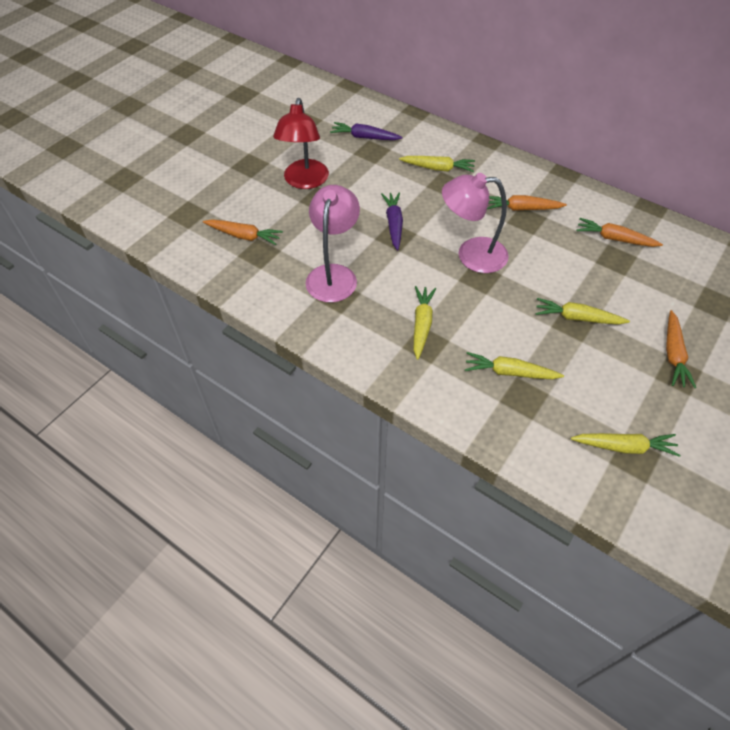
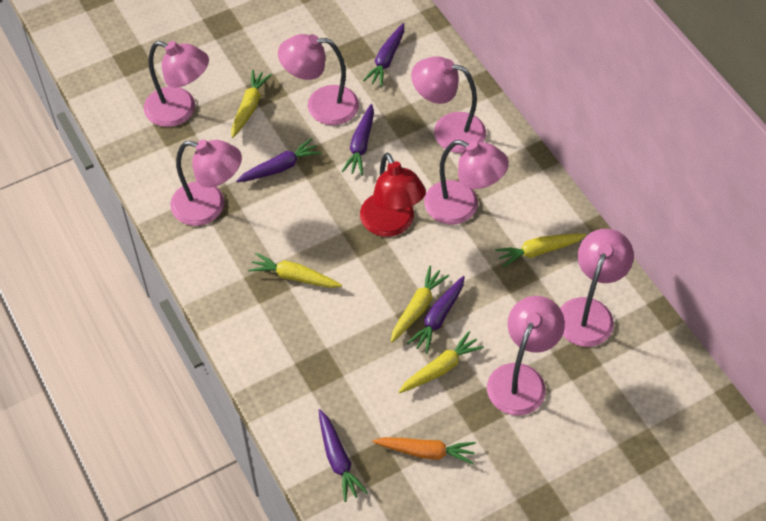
orange carrot: [203,219,283,245] [487,195,567,211] [576,218,663,247] [666,310,696,388] = 4 -> [372,437,476,465] = 1
pink lamp: [306,185,360,303] [442,173,509,273] = 2 -> [144,41,209,127] [170,139,242,226] [278,34,359,125] [411,56,486,153] [424,140,509,225] [487,296,565,415] [560,229,634,347] = 7
purple carrot: [330,122,403,140] [381,192,403,250] = 2 -> [236,138,322,182] [318,409,368,502] [342,104,374,175] [363,23,404,87] [407,276,465,354] = 5

